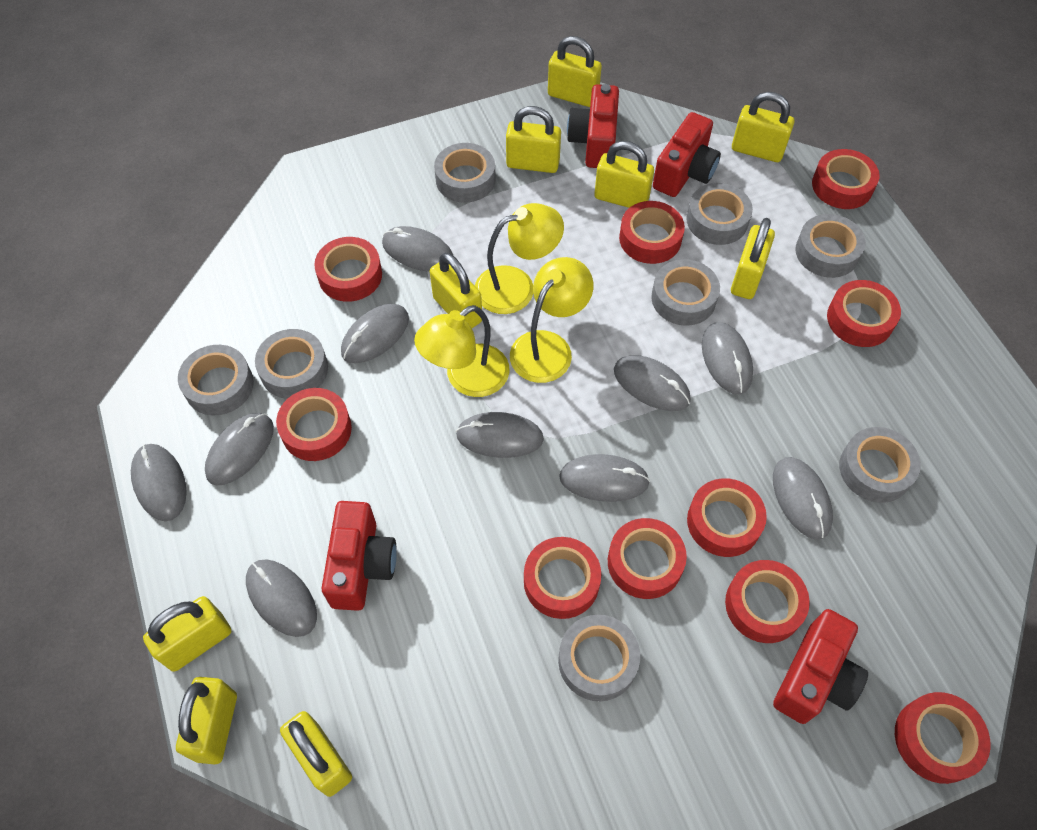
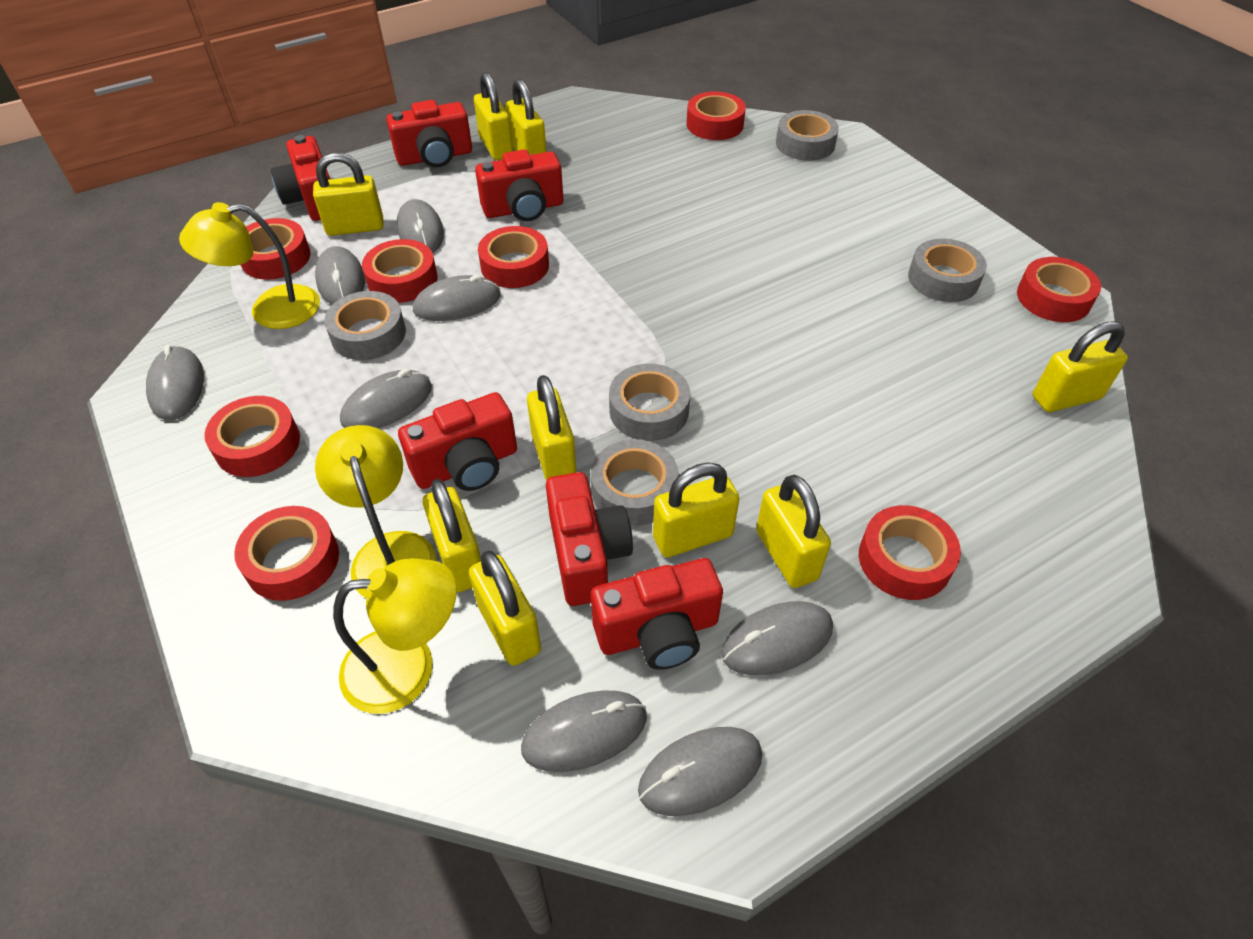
grey mouse: [131,444,187,521] [205,413,274,486] [246,559,317,637] [341,304,409,363] [382,226,453,272] [456,412,544,458] [559,454,650,502] [614,355,691,411] [702,322,753,394] [773,457,833,539] = 10 -> [146,345,204,420] [315,246,365,305] [340,369,432,428] [397,199,444,253] [413,275,501,321] [521,690,647,772] [638,727,762,816] [721,601,833,675] = 8
grey tape: [178,345,254,415] [255,329,328,399] [434,143,496,203] [558,615,640,701] [651,259,720,326] [686,183,753,245] [795,214,866,278] [839,427,921,503] = 8 -> [324,291,406,360] [591,439,678,526] [609,363,690,441] [776,110,839,161] [908,239,987,302] = 5
red camera: [321,501,397,611] [567,84,619,168] [653,112,721,197] [773,609,868,724] = 4 -> [271,135,330,221] [386,100,472,167] [398,392,517,491] [475,149,563,221] [546,472,633,606] [591,558,723,670] = 6
red tape: [276,388,352,461] [314,237,382,302] [524,537,602,619] [608,518,687,599] [619,201,685,264] [687,478,767,557] [725,560,810,643] [812,149,880,209] [827,280,901,347] [895,692,990,784] = 10 -> [204,396,300,477] [234,506,339,601] [241,218,311,280] [362,239,437,303] [478,226,549,288] [686,91,746,140] [859,505,961,600] [1017,257,1101,322] = 8

